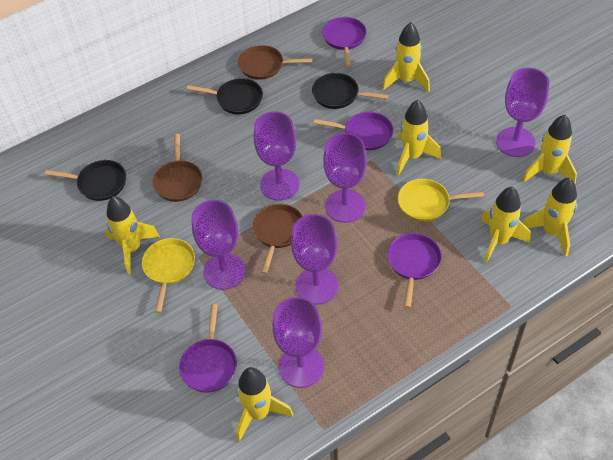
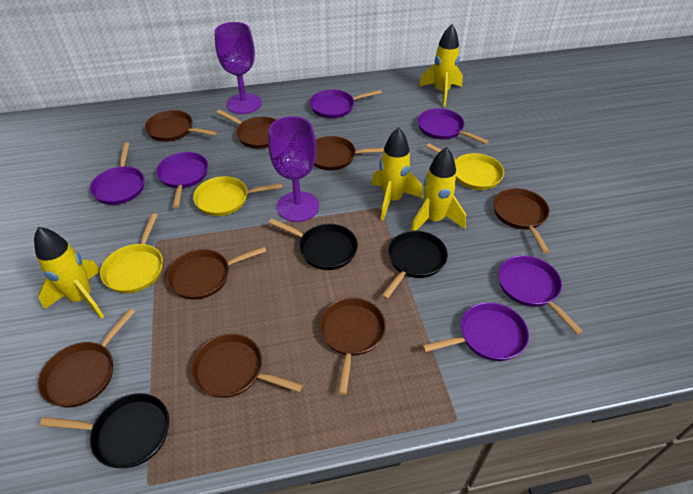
brown pan: [153,134,203,202] [238,45,313,80] [253,204,303,274] = 3 -> [38,308,135,408] [145,110,217,142] [167,246,267,300] [191,334,303,398] [216,110,276,149] [314,136,384,170] [319,298,386,395] [493,188,550,253] = 8
purple goblet: [192,200,246,290] [254,111,300,201] [272,297,324,388] [291,214,338,305] [323,133,367,223] [496,68,550,157] = 6 -> [214,22,262,114] [268,116,319,222] = 2
purple pan: [179,304,237,393] [314,112,393,150] [322,17,367,67] [387,233,442,308] = 4 -> [90,142,145,205] [156,152,208,208] [310,89,382,118] [418,108,489,144] [422,302,529,361] [498,255,583,334] = 6
yellow pan: [142,238,195,313] [398,179,484,222] = 2 -> [100,213,163,293] [193,176,283,216] [426,143,504,190] = 3
yellow rocket: [105,196,160,275] [236,367,293,442] [382,22,430,92] [397,100,441,176] [481,187,531,264] [523,115,577,184] [523,178,577,257] = 7 -> [34,227,104,319] [372,127,422,221] [411,147,466,231] [419,24,463,107] = 4

